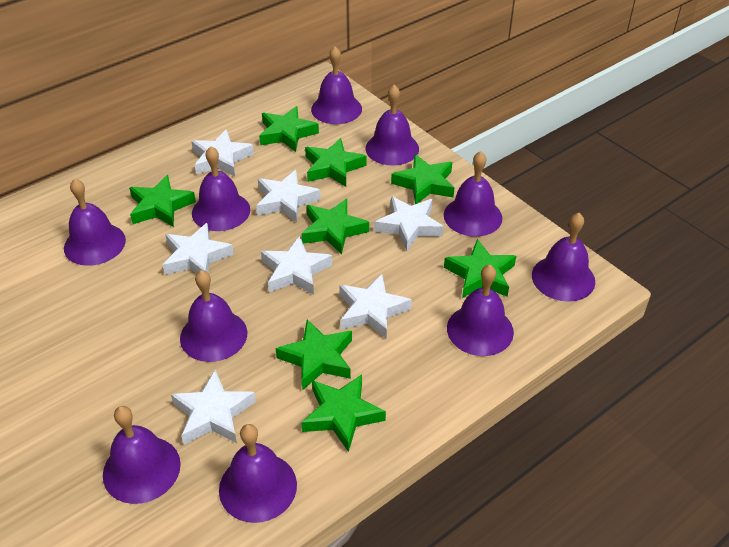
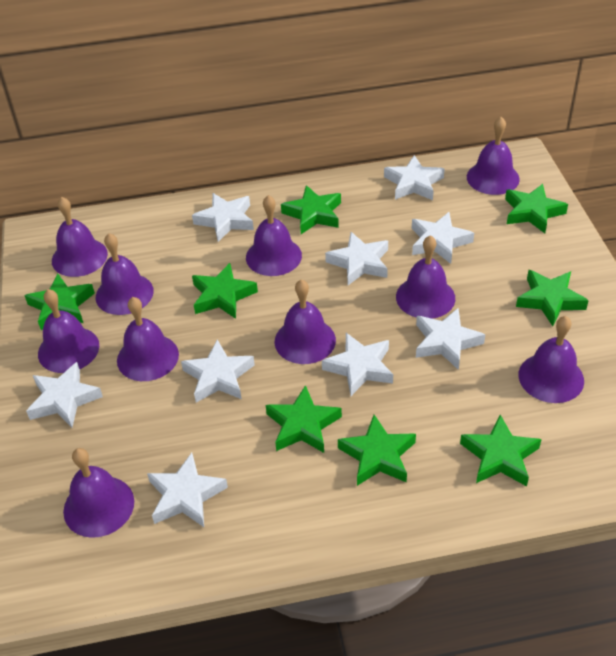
white star: [163,223,234,275] [171,370,256,445] [191,129,254,177] [256,170,321,222] [261,236,332,295] [339,274,412,339] [374,196,444,251] = 7 -> [26,362,103,428] [147,453,228,527] [181,340,255,403] [192,193,254,242] [322,333,393,396] [325,232,388,285] [384,155,445,200] [412,212,474,264] [416,308,485,370] = 9

